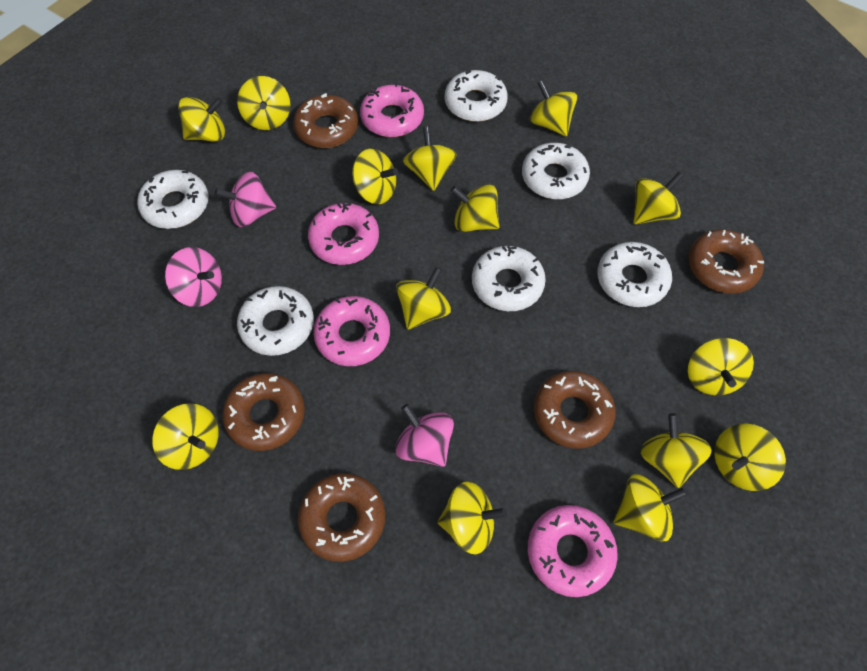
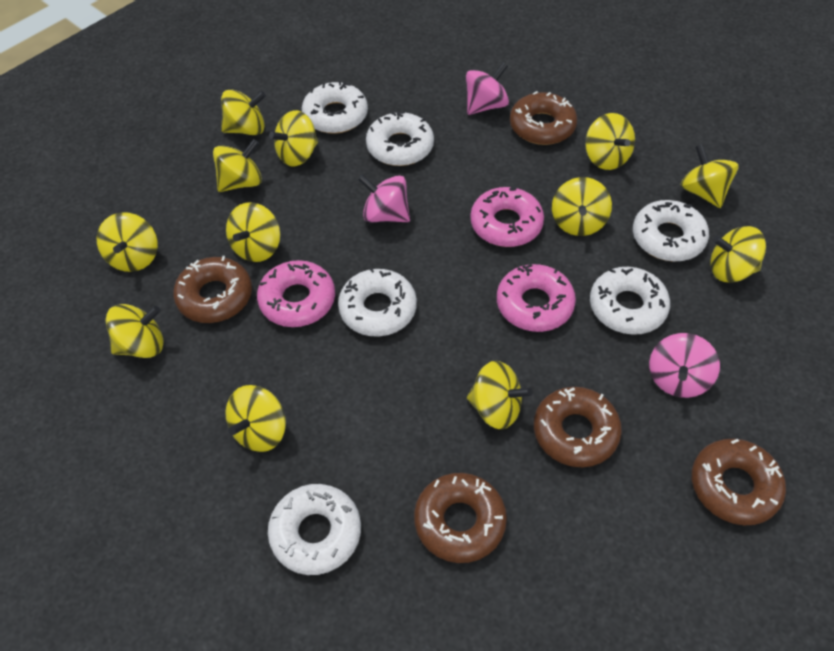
pink donut: [308,203,379,265] [313,296,390,366] [360,83,424,137] [528,505,618,597] = 4 -> [257,260,335,327] [470,186,544,247] [497,264,576,332] = 3
yellow spinning top: [152,403,219,470] [178,97,225,142] [237,76,290,130] [352,149,398,204] [396,267,451,330] [403,126,457,191] [438,482,507,554] [450,184,500,232] [530,80,577,136] [614,474,688,541] [634,172,684,224] [640,413,712,488] [688,338,754,395] [714,424,786,491] = 14 -> [97,212,158,272] [106,304,164,358] [213,139,262,192] [221,89,266,135] [225,385,286,452] [226,202,280,262] [269,110,318,166] [467,361,533,429] [552,177,612,236] [585,113,635,170] [681,144,739,208] [710,226,766,283] = 12

